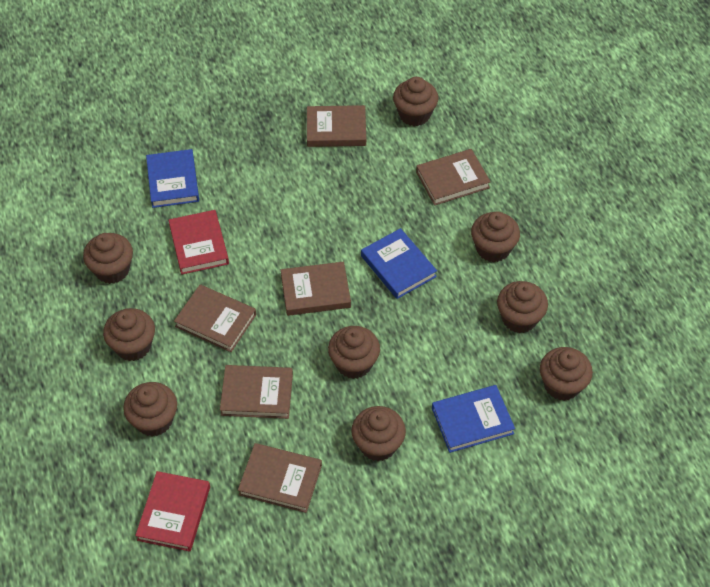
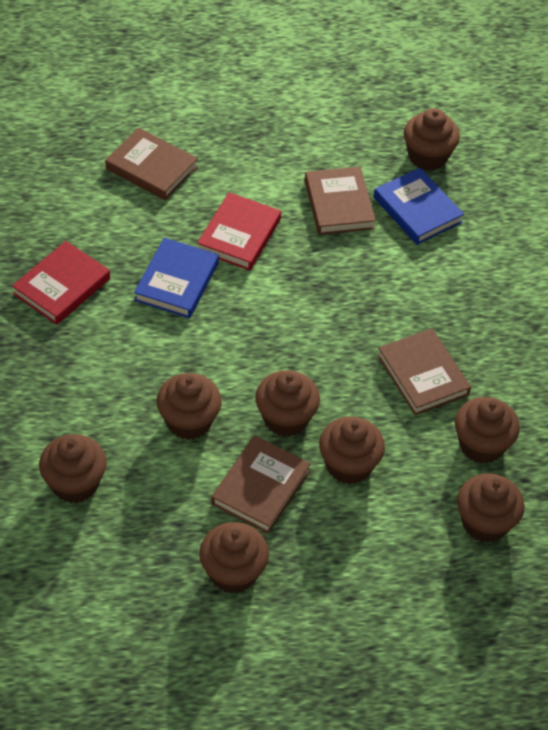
blue book: [146,149,199,208] [361,228,437,299] [432,385,515,453] = 3 -> [134,238,219,318] [374,168,464,245] = 2
brown book: [174,284,256,352] [220,365,293,419] [238,443,322,513] [281,262,351,316] [307,105,366,147] [416,149,491,206] = 6 -> [105,128,198,200] [211,436,311,534] [305,167,376,235] [377,328,471,416] = 4
brown cupcake: [83,233,133,284] [103,308,155,361] [123,382,177,437] [328,326,380,379] [351,406,406,461] [393,77,438,126] [471,212,520,262] [497,281,548,333] [540,347,593,401] = 9 -> [39,434,107,503] [156,373,222,440] [199,522,269,593] [255,370,320,437] [319,417,385,484] [404,108,460,171] [455,397,520,464] [457,473,525,543] = 8

